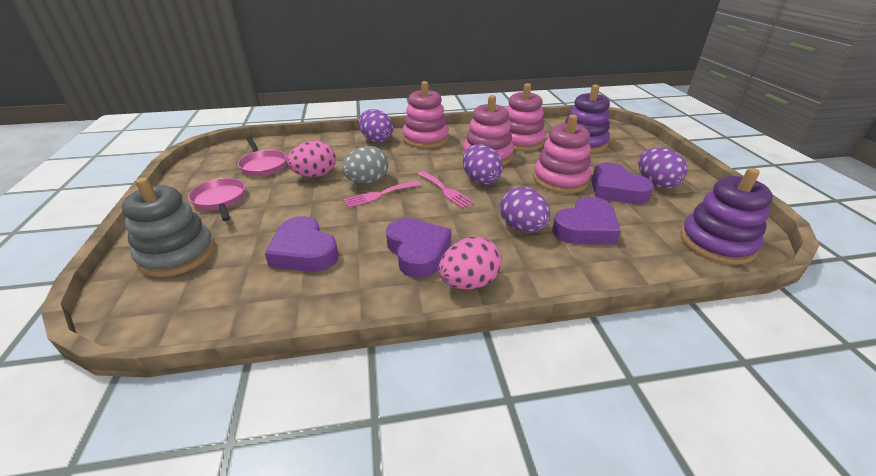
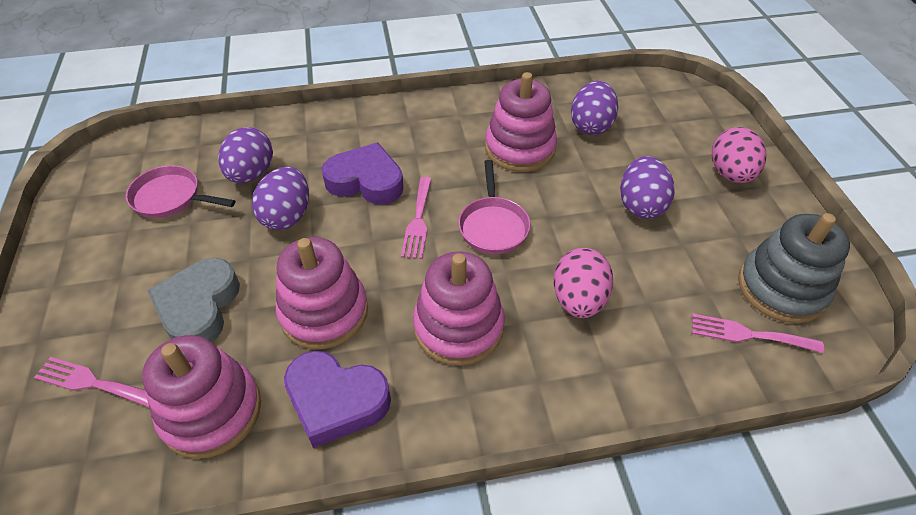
grey egg: [342,146,389,184] = 1 -> none = 0
grey heart: none = 0 -> [147,258,240,343] = 1
pink fork: [343,181,420,208] [418,171,474,208] = 2 -> [34,357,149,407] [401,177,432,259] [692,314,824,353] = 3
purple heart: [265,216,339,272] [386,218,451,278] [552,197,620,245] [591,162,654,204] = 4 -> [284,351,391,448] [321,142,404,204] = 2
purple stacking toy: [565,84,610,153] [680,168,773,265] = 2 -> none = 0

